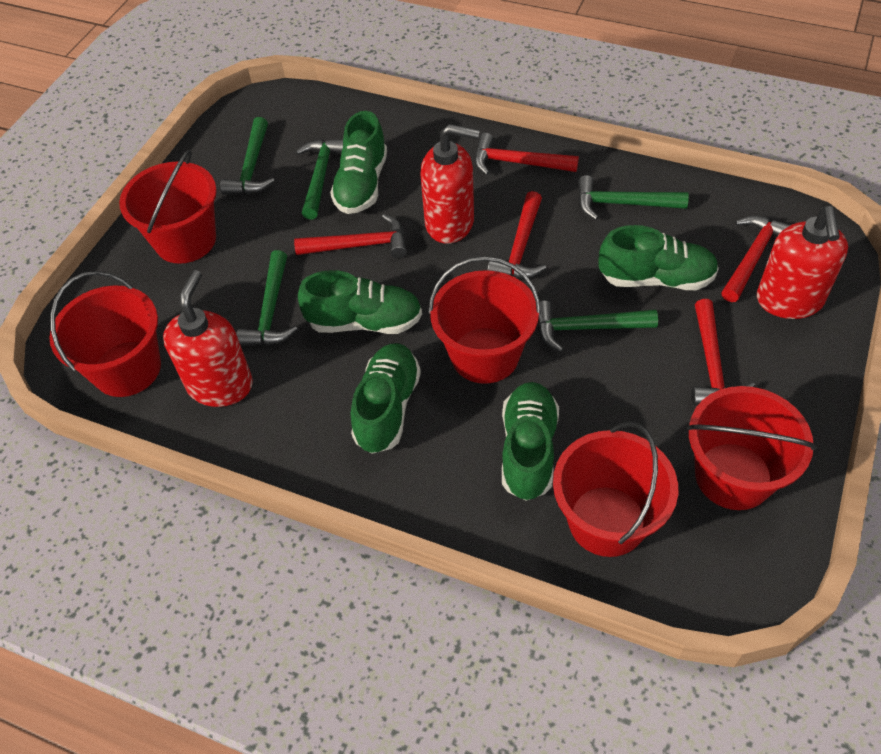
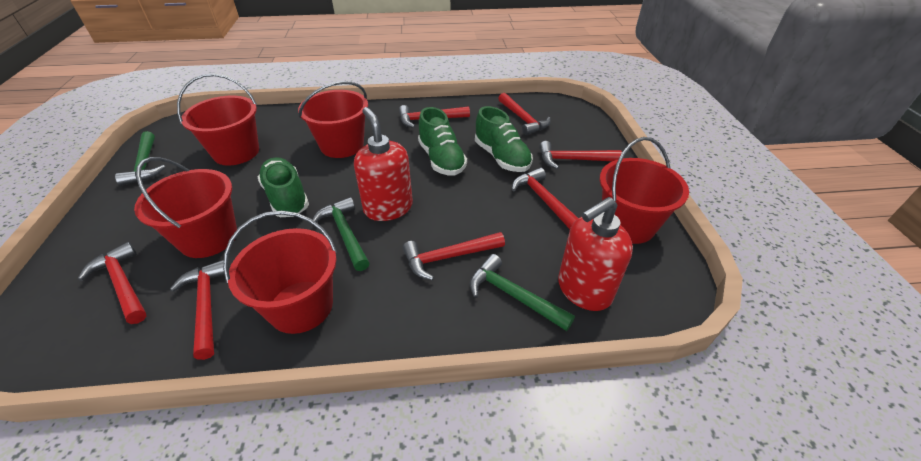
green hammer: [220,117,275,195] [236,250,297,346] [296,139,343,219] [538,300,658,352] [578,175,689,220] = 5 -> [115,131,165,186] [313,197,369,271] [470,254,575,331] = 3
green shoe: [298,270,422,334] [330,111,387,214] [351,343,421,454] [502,382,559,501] [598,225,719,290] = 5 -> [258,157,309,217] [418,107,467,175] [475,106,533,172] = 3
red hammer: [294,214,407,258] [474,133,579,175] [487,191,546,279] [691,299,755,406] [721,215,790,302] = 5 -> [78,242,146,324] [170,260,229,360] [399,105,470,128] [403,232,505,280] [498,93,551,135] [512,168,578,229] [539,141,622,169] = 7
red soap dispenser: [163,270,253,407] [420,124,480,244] [757,206,848,319] = 3 -> [354,107,413,221] [558,197,633,311] = 2

